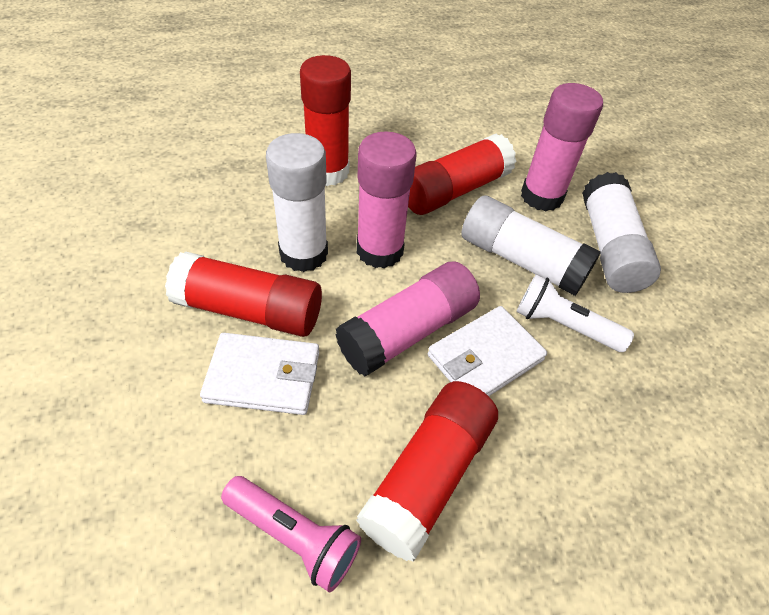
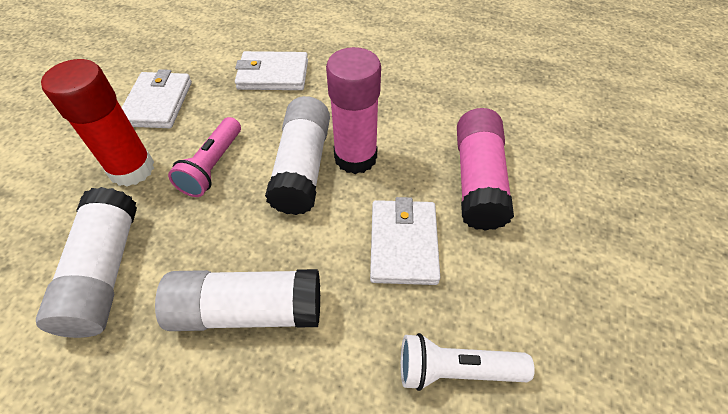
pink glue stick: [335,261,480,376] [357,131,417,269] [521,83,603,211] = 3 -> [326,47,381,174] [457,108,514,231] = 2
red glue stick: [165,251,322,337] [300,55,351,186] [356,381,498,562] [408,134,516,215] = 4 -> [41,59,154,187] = 1
white wallet: [200,333,319,415] [428,306,547,396] = 2 -> [122,69,192,128] [235,51,308,90] [370,197,440,285] = 3

